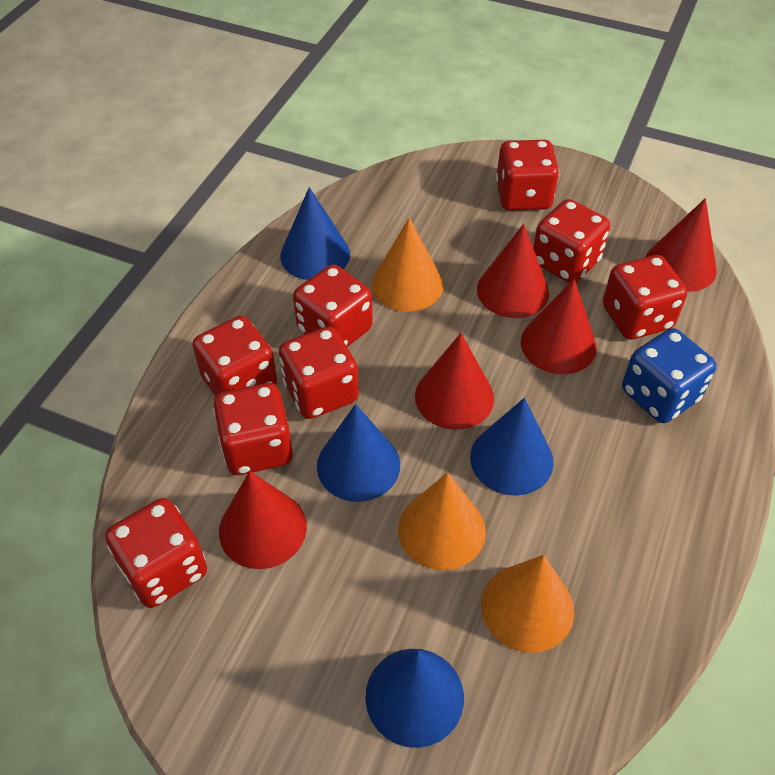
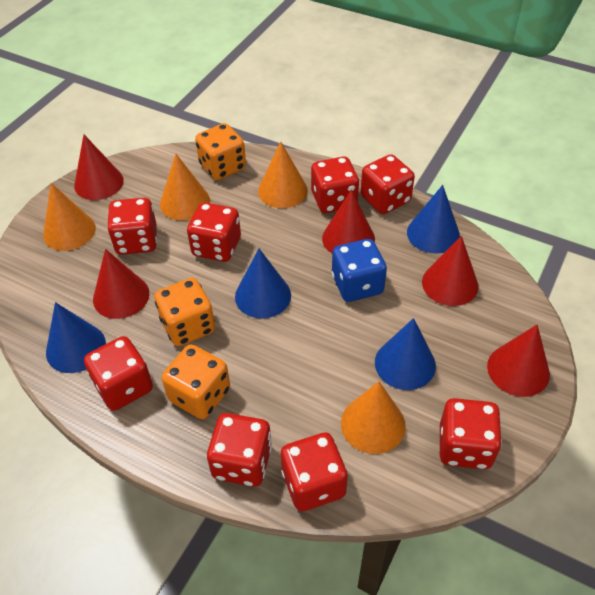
orange cone: [372,217,443,312] [398,472,486,571] [481,555,574,653] = 3 -> [43,183,96,251] [160,154,210,220] [258,142,308,208] [341,381,406,454] = 4
orange dice: none = 0 -> [155,278,215,346] [162,345,230,419] [195,123,246,180] = 3

